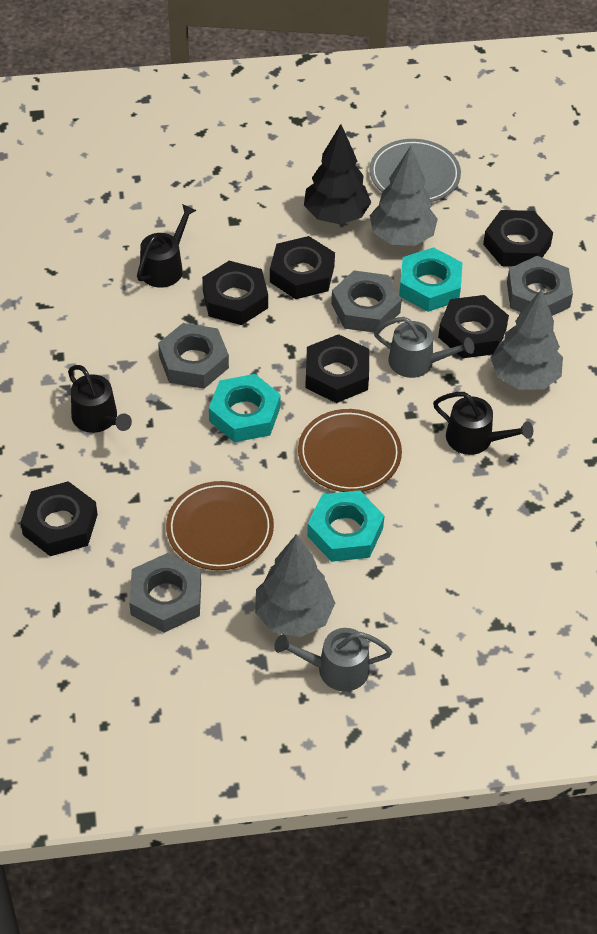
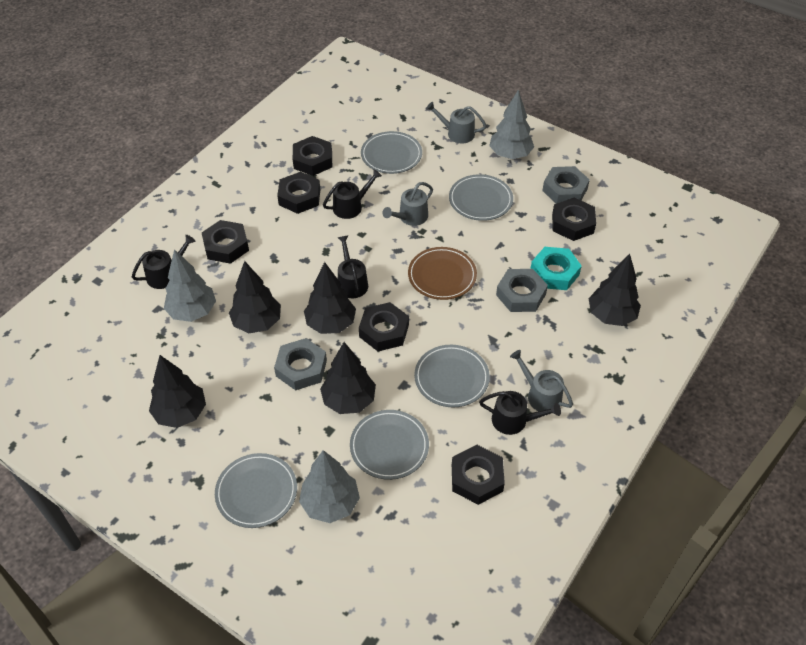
black tree: [304,124,371,224] = 1 -> [149,355,206,428] [229,261,281,333] [304,262,356,334] [320,342,376,414] [588,254,641,326] = 5
black watering can: [68,365,132,433] [137,204,197,288] [433,392,533,455] = 3 -> [132,235,195,289] [323,169,382,219] [338,235,368,298] [479,391,561,435] = 4
brown plate: [166,481,274,570] [298,409,402,492] = 2 -> [408,247,477,300] = 1
grey nut: [129,553,201,633] [158,323,229,389] [331,271,402,333] [507,256,573,316] = 4 -> [274,338,327,390] [496,269,548,312] [542,166,590,204] = 3
grey plate: [369,139,461,202] = 1 -> [215,453,297,528] [350,410,429,480] [361,131,422,174] [414,345,490,407] [449,174,513,221] = 5
grey watering can: [274,628,392,691] [374,317,474,378] = 2 -> [382,182,433,226] [426,102,486,143] [510,350,573,411] = 3
turquoise nut: [209,374,281,442] [307,490,385,562] [399,247,463,312] = 3 -> [530,247,582,290] = 1

